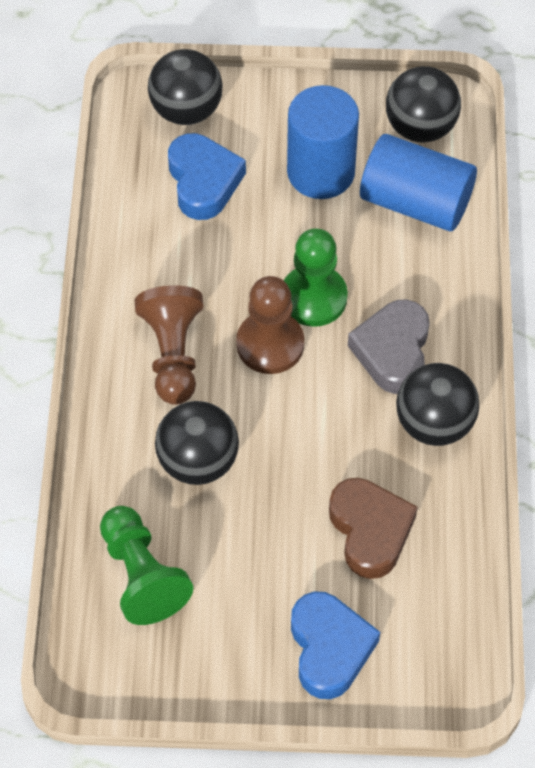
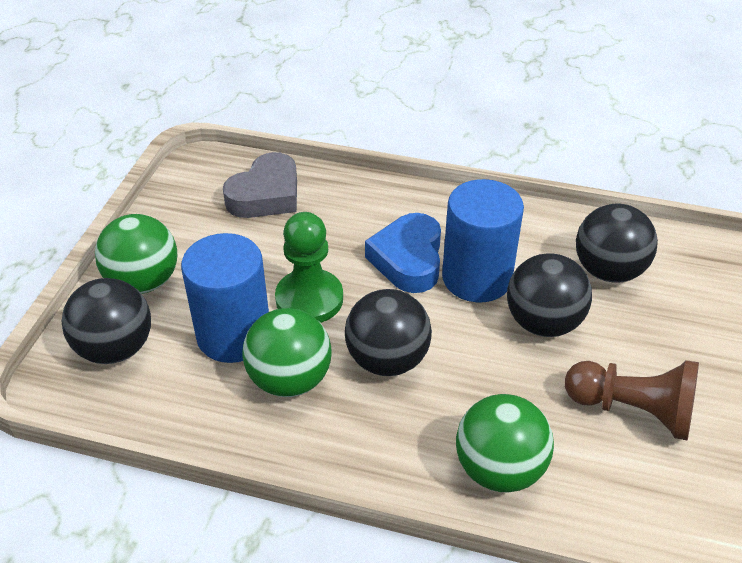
blue heart: [168,133,246,220] [291,591,380,699] = 2 -> [365,213,441,293] = 1
brown heart: [329,478,418,579] = 1 -> none = 0
brown pawn: [135,285,203,405] [236,276,304,374] = 2 -> [565,360,699,441] = 1
green ball: none = 0 -> [95,214,177,294] [243,308,331,397] [456,394,554,492] = 3
green pawn: [100,506,193,625] [284,228,348,327] = 2 -> [275,212,343,323] = 1

